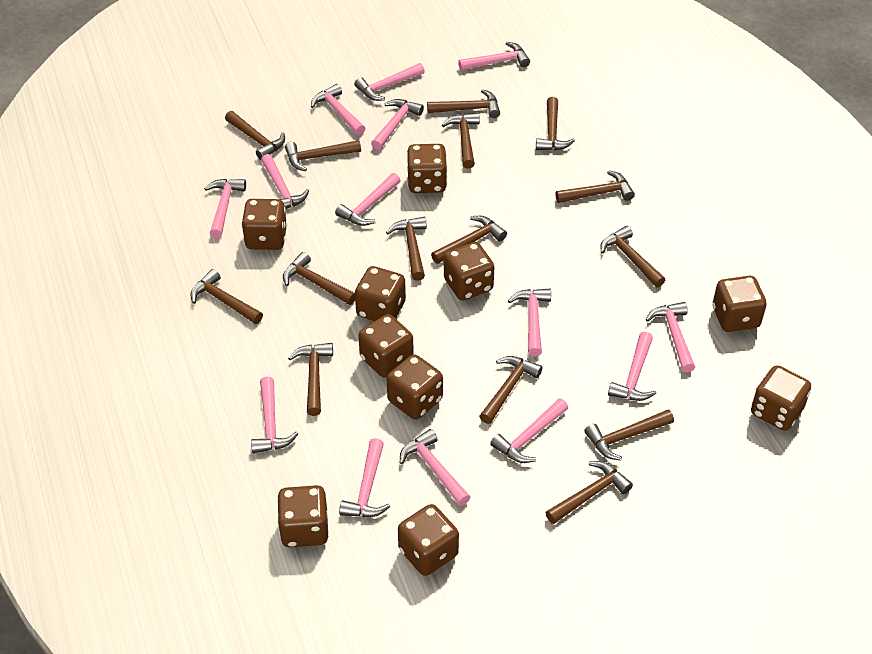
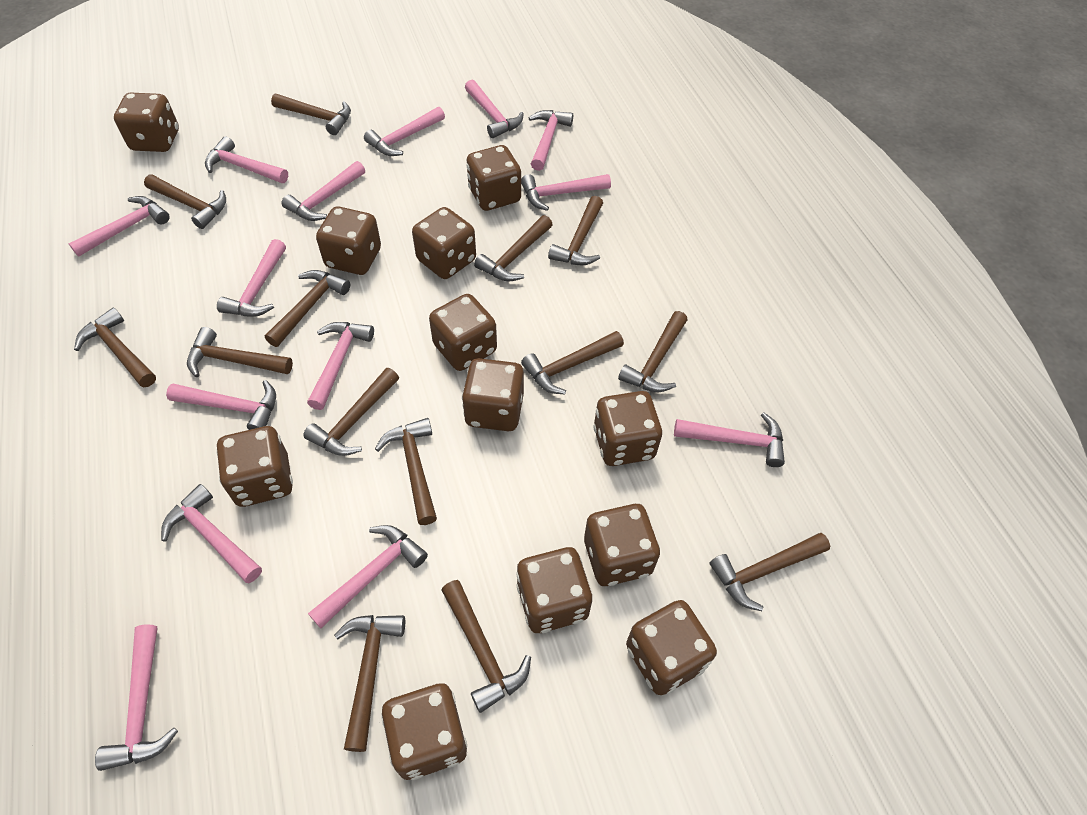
brown dice: [241,199,287,250] [277,485,328,547] [355,266,406,321] [358,314,414,378] [387,354,443,420] [398,504,459,576] [407,144,447,193] [444,242,494,301] [713,276,767,332] [751,365,811,431] = 10 -> [114,92,179,152] [216,426,293,507] [316,207,381,275] [381,684,467,780] [412,207,476,279] [429,294,497,371] [462,358,524,431] [466,145,521,211] [516,547,592,633] [584,504,660,586] [593,391,662,466] [626,600,717,695] = 12
brown hammer: [190,269,263,324] [225,111,285,160] [283,252,355,305] [285,140,361,171] [288,343,333,416] [386,217,427,281] [427,89,500,118] [431,216,507,264] [442,113,480,169] [479,356,543,424] [536,97,575,150] [545,461,633,524] [555,170,635,203] [584,410,674,461] [600,226,665,287] = 15 -> [74,307,156,387] [144,175,226,229] [187,327,293,377] [265,270,350,347] [271,94,351,135] [303,368,399,456] [334,615,405,752] [375,418,437,525] [441,580,531,713] [474,215,553,282] [521,331,624,394] [548,196,603,265] [618,311,688,392] [710,533,830,611] = 14

